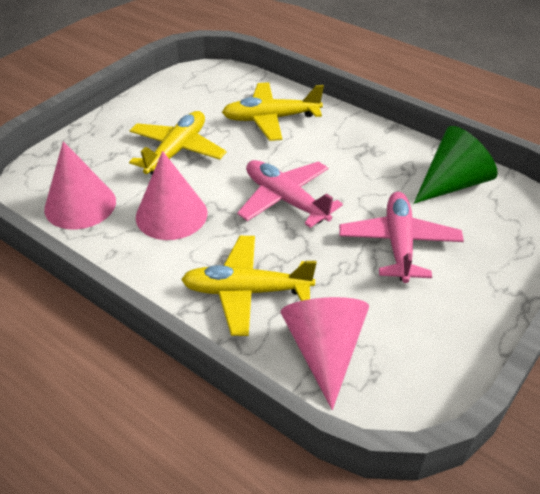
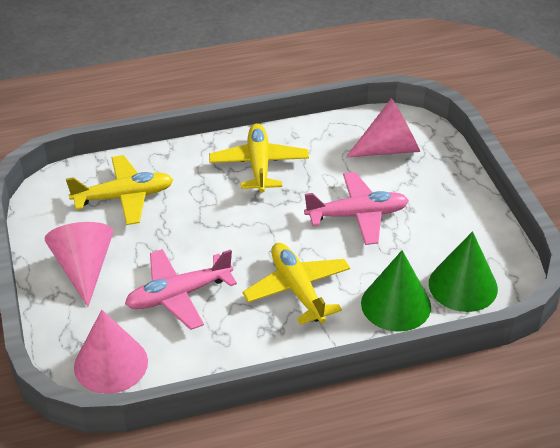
green cone: [414,126,498,204] = 1 -> [361,250,431,332] [429,231,498,312] = 2

